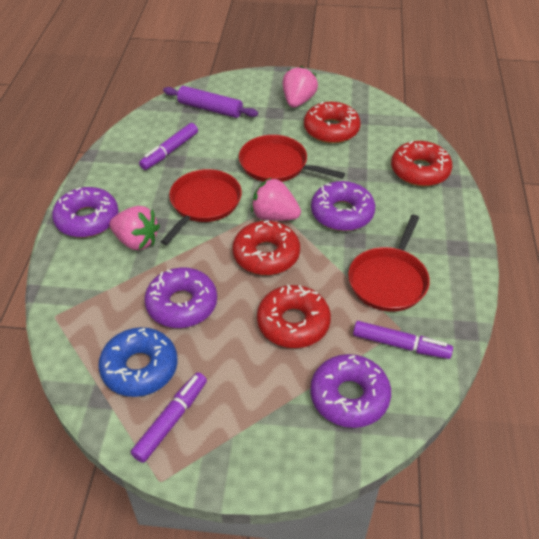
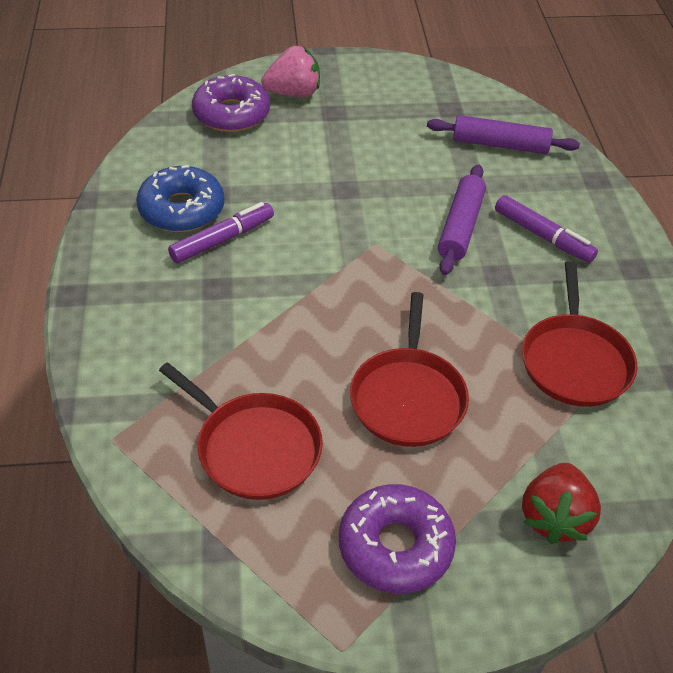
pink strawberry: [109,206,160,250] [251,178,301,221] [282,66,318,108] = 3 -> [261,46,320,97] = 1
purple donut: [52,187,119,238] [144,267,217,328] [310,354,391,428] [311,181,375,231] = 4 -> [192,74,270,132] [339,484,456,594] = 2
purple marker: [131,372,207,463] [139,123,198,170] [353,321,453,359] = 3 -> [168,202,274,263] [495,195,598,263] = 2
purple rolling pin: [163,86,258,118] = 1 -> [427,115,580,154] [438,164,486,275] = 2
red donut: [232,220,300,275] [257,285,331,348] [304,102,360,143] [391,141,452,186] = 4 -> none = 0
red strawberry: none = 0 -> [522,463,601,544] = 1

